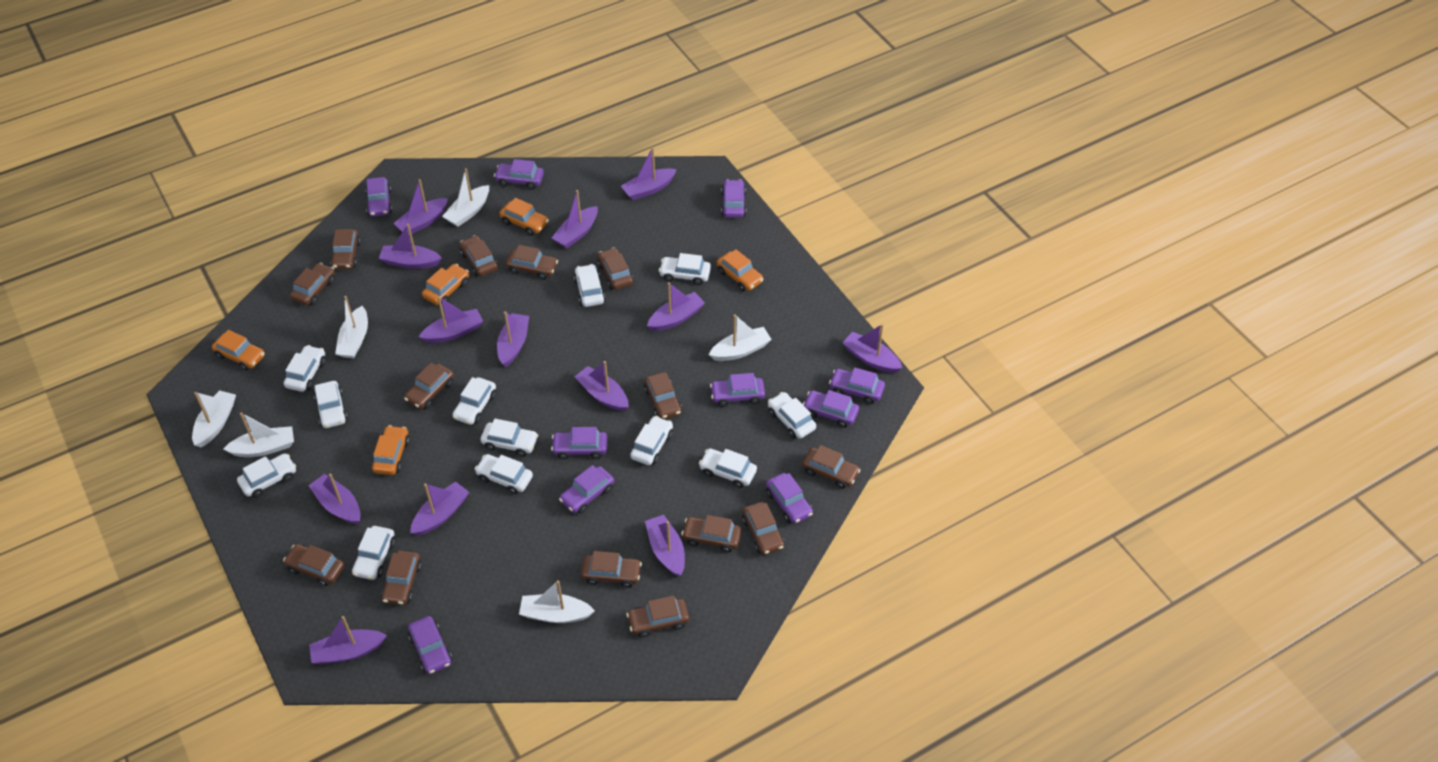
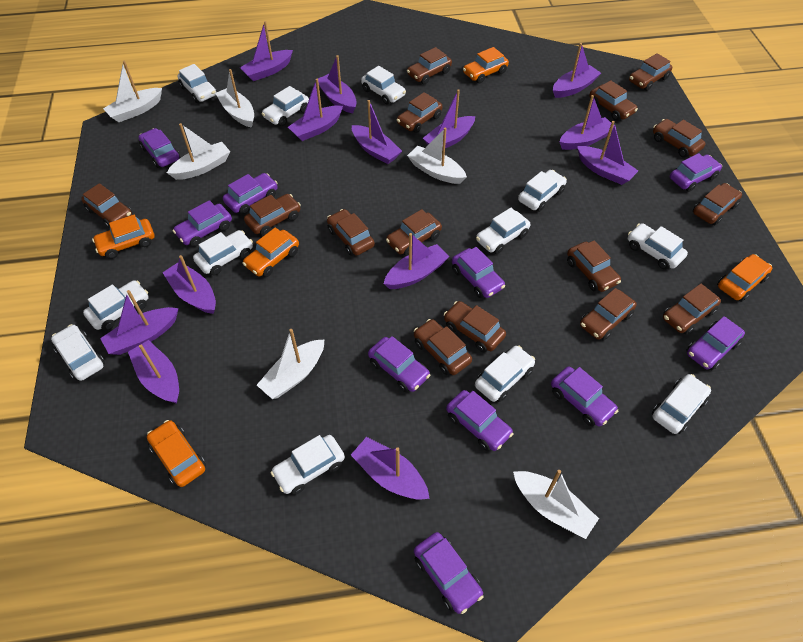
brown car: [283,544,344,586] [290,263,335,305] [330,229,361,269] [381,550,422,605] [404,363,454,409] [460,235,498,277] [506,245,558,280] [581,551,642,588] [597,247,634,290] [626,596,689,638] [644,372,682,419] [681,515,742,553] [742,502,784,555] [802,445,860,489] = 14 -> [81,183,132,228] [244,194,301,236] [327,209,375,256] [386,209,442,256] [397,92,442,133] [407,47,452,84] [414,319,472,375] [444,301,506,352] [567,241,621,292] [580,288,637,341] [589,80,638,121] [629,53,672,91] [653,119,705,158] [663,284,721,335] [693,183,742,225] = 15

